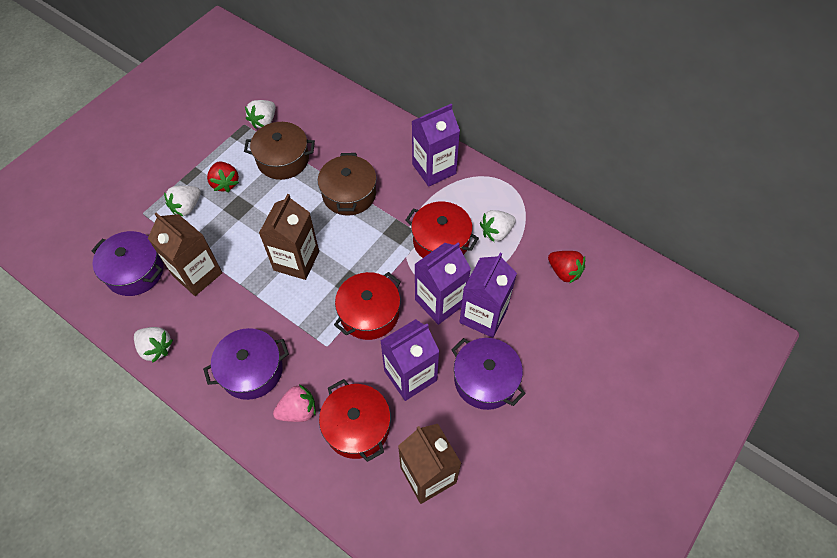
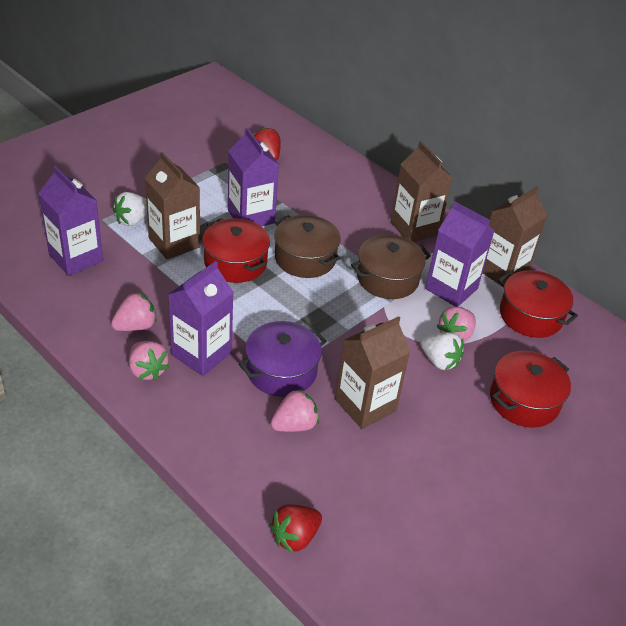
brown carton: [148,213,223,296] [259,194,319,280] [398,424,462,504] = 3 -> [145,152,200,259] [335,316,410,429] [391,141,453,242] [483,186,548,288] = 4
pink strawberry: [273,385,316,422] = 1 -> [111,291,157,331] [129,341,170,381] [271,389,319,432] [437,307,476,342] = 4
purple pot: [91,231,164,296] [203,328,289,400] [451,338,526,410] = 3 -> [239,321,326,397] = 1
white strawberry: [134,327,173,363] [164,186,201,216] [245,100,275,129] [480,210,516,242] = 4 -> [113,192,147,226] [420,332,464,370] = 2

